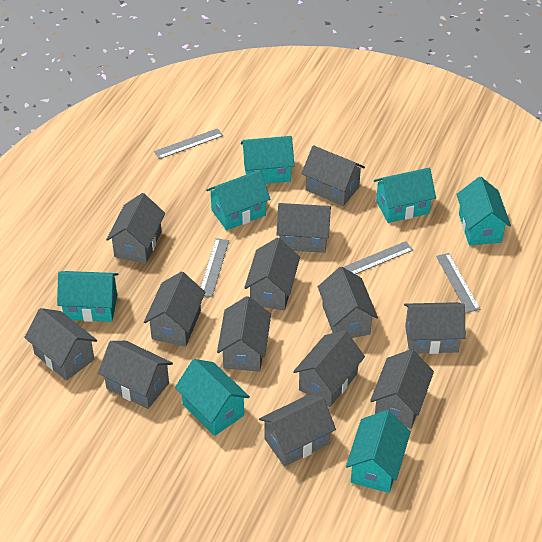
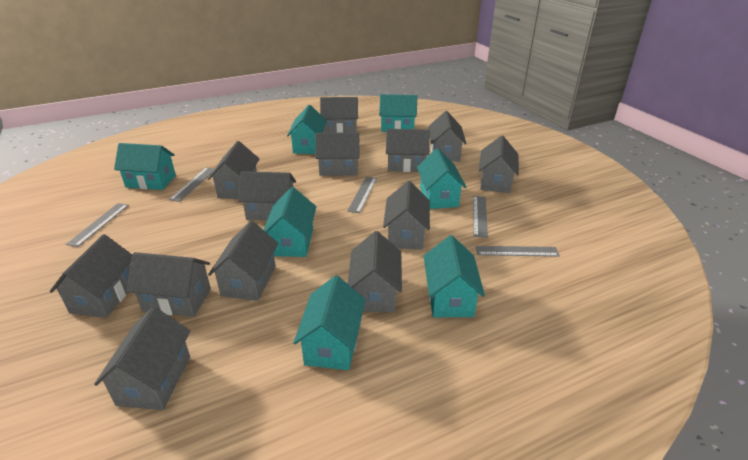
grey ruler: [154,128,223,159] [201,238,229,297] [343,241,413,274] [436,253,480,313] = 4 -> [66,203,129,247] [169,167,214,202] [347,177,377,213] [473,196,488,238] [476,246,560,257] = 5

